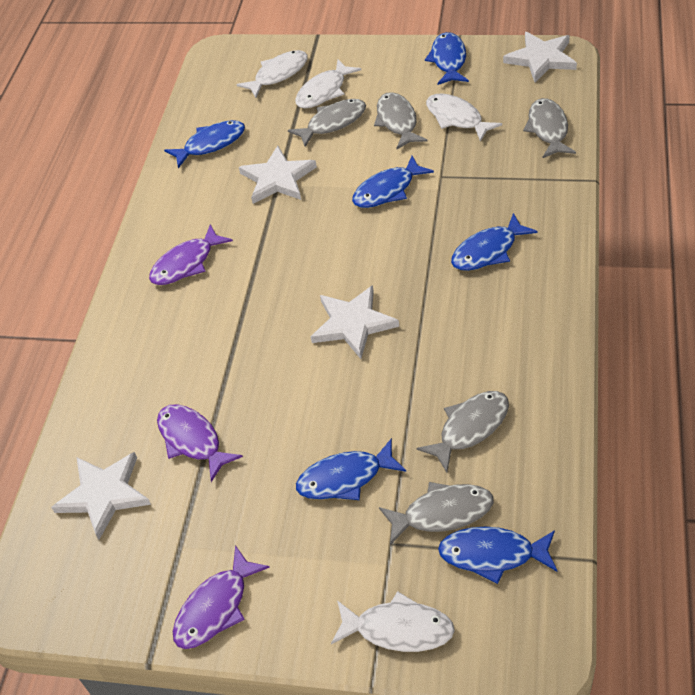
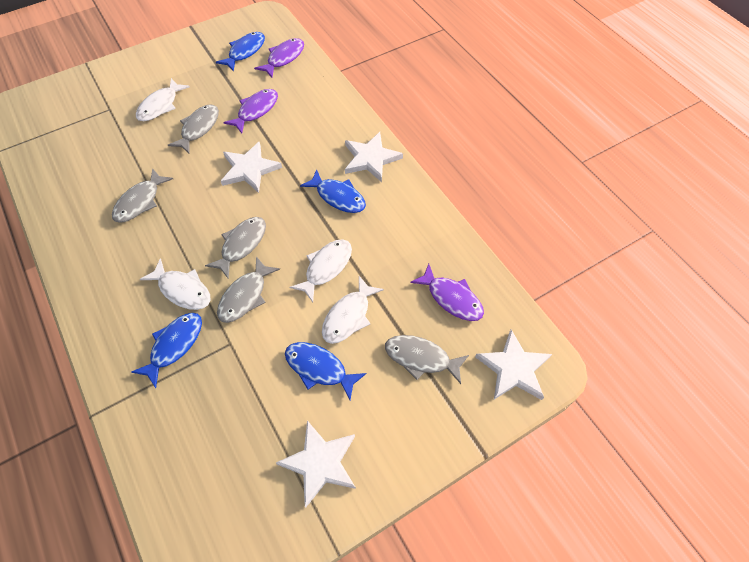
blue fish: [164,120,245,168] [296,438,407,500] [352,156,434,208] [425,32,469,85] [438,527,557,584] [451,213,538,271] = 6 -> [131,313,202,388] [216,32,265,72] [285,342,366,400] [300,169,366,213] = 4

